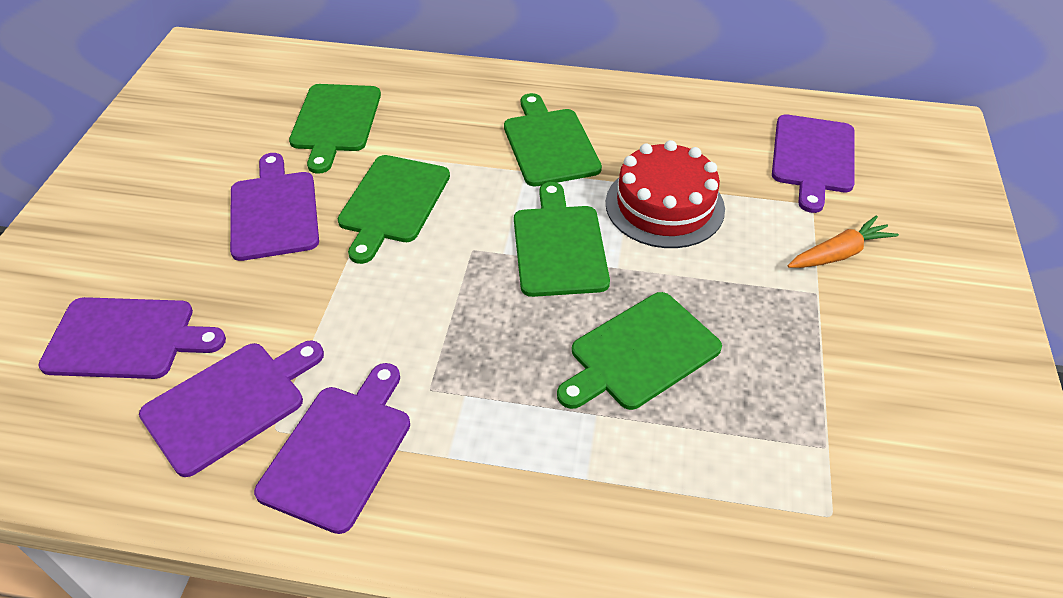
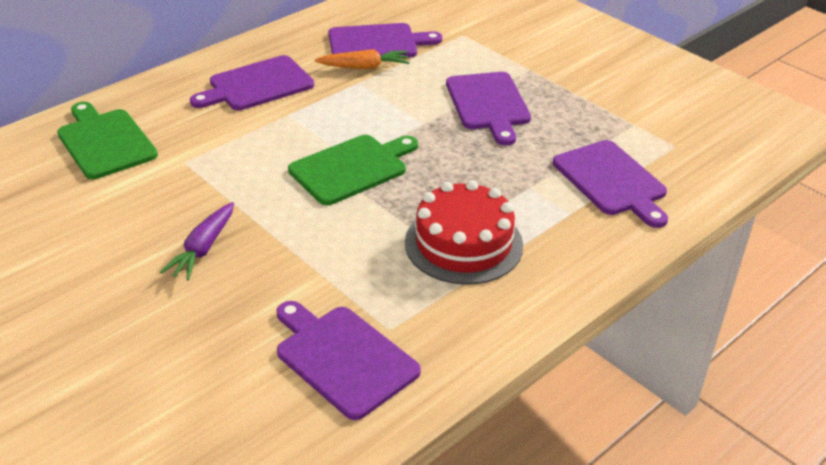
green cutting board: [289,84,381,174] [338,155,450,264] [504,93,602,186] [514,182,610,297] [557,292,722,410] = 5 -> [57,102,158,179] [288,135,418,205] = 2
purple carrot: none = 0 -> [160,202,234,280] = 1

